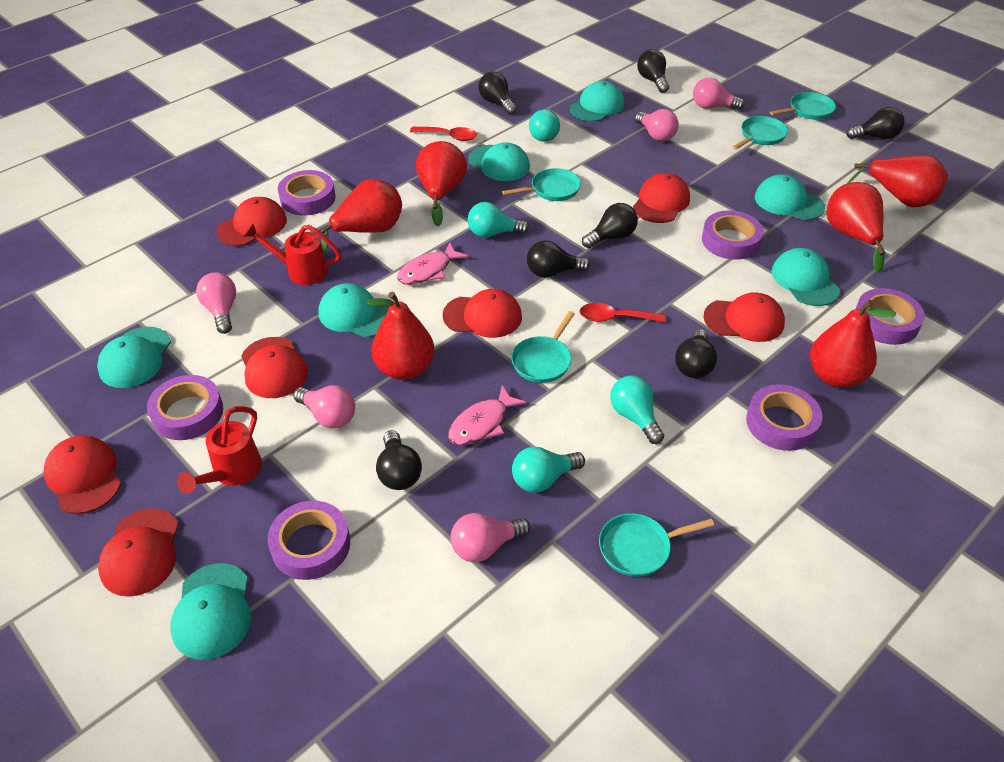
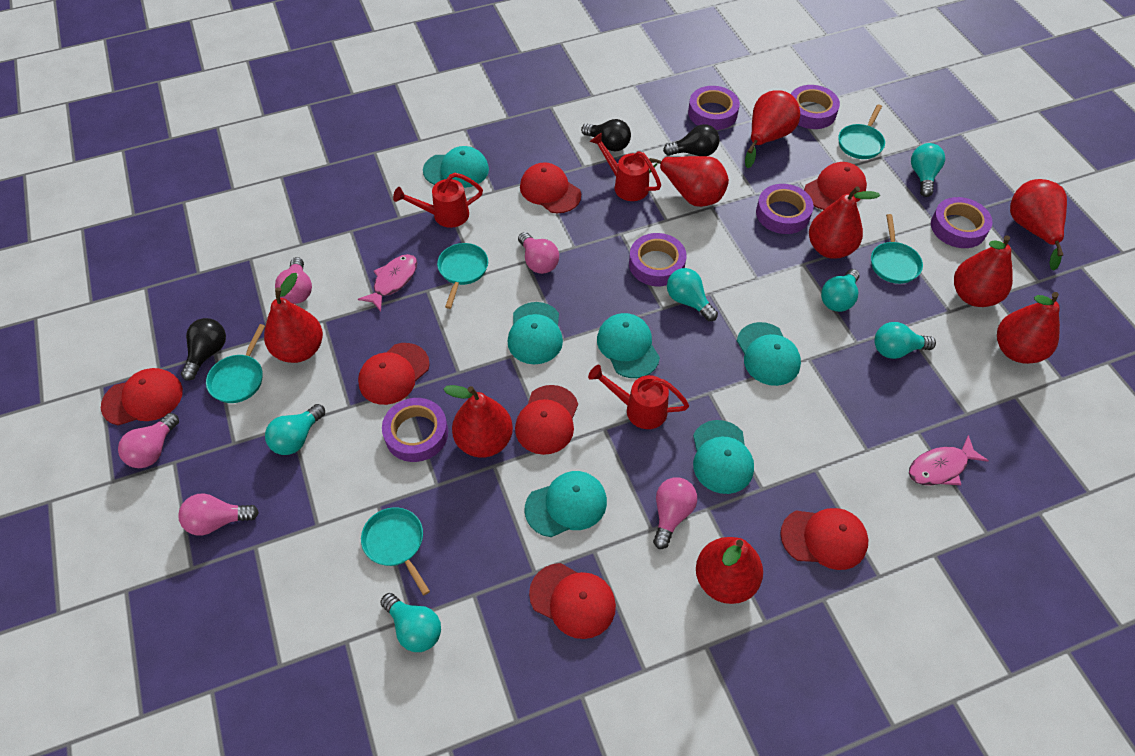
black light bulb: [376,430,422,490] [479,72,517,115] [527,240,590,278] [582,203,638,248] [637,49,669,93] [675,329,717,378] [846,107,905,139] = 7 -> [181,318,226,381] [581,119,631,151] [663,124,720,156] = 3
red pear: [320,179,402,254] [367,291,435,380] [416,141,467,227] [810,300,896,388] [827,182,885,272] [848,155,948,207] = 6 -> [264,273,323,363] [443,385,513,458] [649,156,729,207] [696,537,763,604] [745,90,800,168] [809,186,880,259] [954,235,1013,307] [997,292,1060,364] [1010,179,1067,270] = 9
red spoon: [410,127,477,141] [579,303,666,323] = 2 -> none = 0
red watering can: [177,406,262,494] [243,223,341,285] = 2 -> [393,173,483,228] [588,365,689,429] [590,133,661,201] = 3
turquoise cap: [97,327,171,388] [170,563,251,660] [319,283,390,338] [468,142,530,181] [570,81,624,121] [755,174,825,220] [771,248,840,306] = 7 -> [423,146,489,188] [507,302,563,364] [525,471,607,537] [597,313,660,378] [693,420,754,494] [737,322,801,386] = 6
turquoise light bulb: [467,202,529,238] [512,447,585,493] [529,109,560,142] [610,375,664,444] = 4 -> [265,404,325,455] [380,593,441,652] [667,268,718,321] [821,269,860,312] [874,322,936,359] [911,143,945,197] = 6

